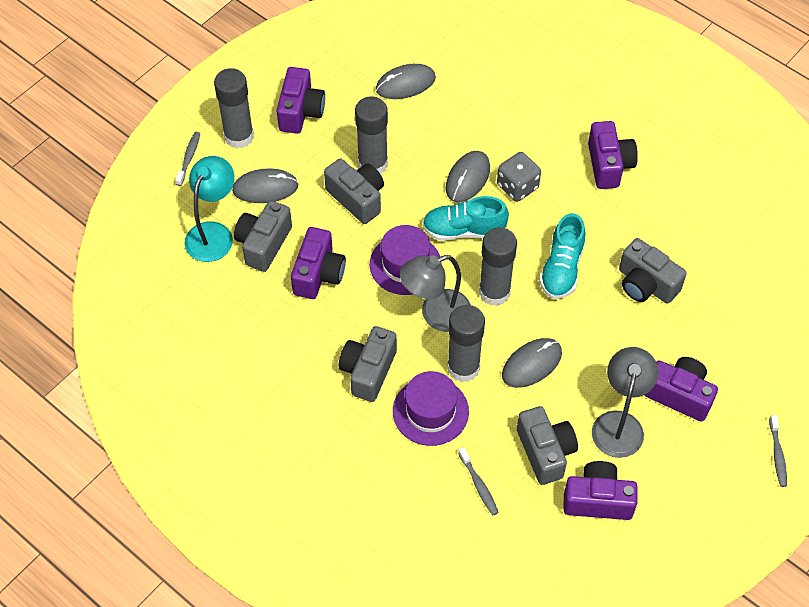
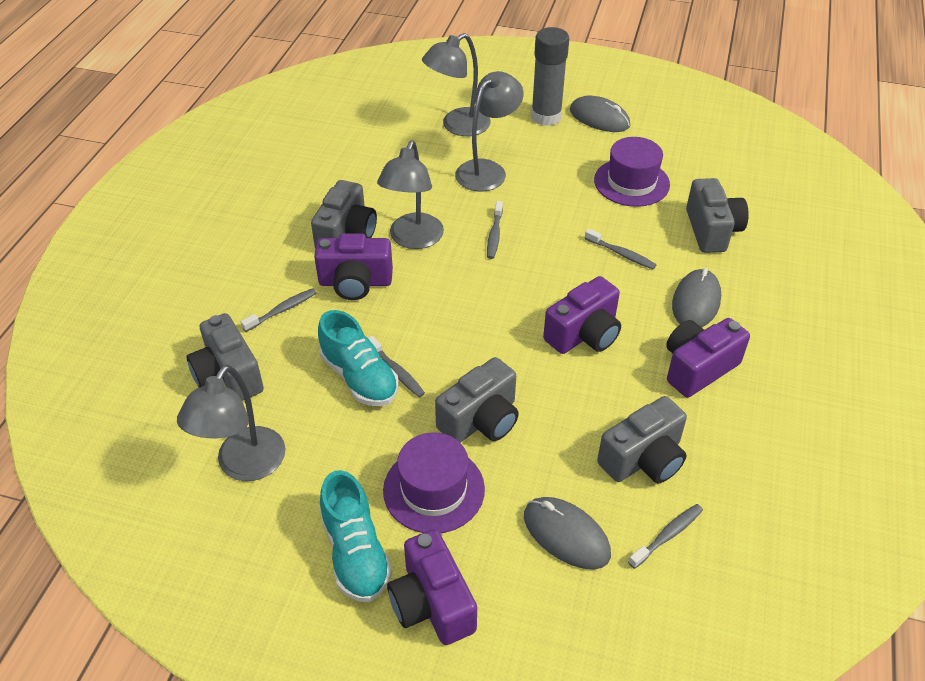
grey dice: [497,152,541,202] = 1 -> none = 0
grey glue stick: [214,68,254,149] [355,96,388,174] [447,305,485,382] [479,227,517,306] = 4 -> [531,27,569,126] = 1
grey lamp: [400,255,471,332] [592,347,659,458] = 2 -> [177,365,286,481] [377,140,444,249] [422,33,490,136] [455,71,524,191] = 4
grey mouse: [232,169,299,203] [376,64,436,99] [446,151,490,202] [502,338,562,388] = 4 -> [524,497,611,570] [570,96,630,132] [672,268,721,327] = 3
grey toothbrush: [175,132,200,186] [458,447,499,515] [769,415,787,487] = 3 -> [241,288,316,332] [368,336,425,397] [487,201,503,259] [585,229,656,269] [628,504,703,569] = 5
purple camera: [276,67,325,134] [291,227,346,299] [563,461,638,520] [588,121,638,189] [644,357,718,422] = 5 -> [314,233,393,300] [387,529,477,645] [543,276,621,354] [666,318,750,397] = 4
turquoise lamp: [184,156,235,262] = 1 -> none = 0

